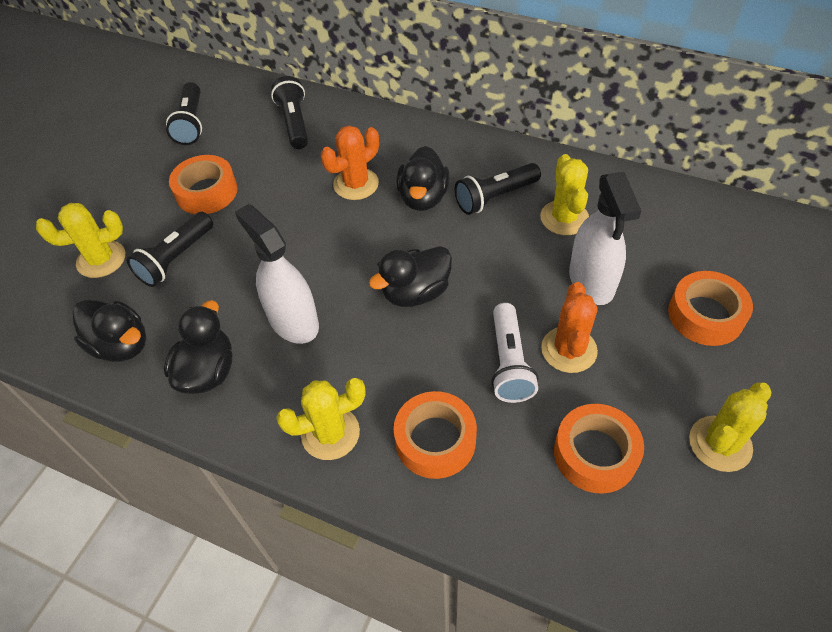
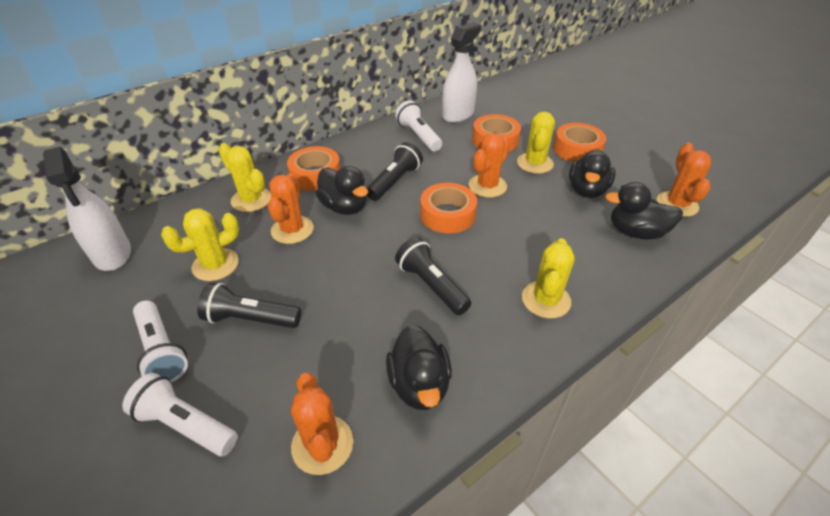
black flashlight: [127,212,213,287] [166,82,202,145] [271,76,308,149] [455,163,541,215] = 4 -> [197,283,301,328] [367,142,423,201] [395,237,471,315] = 3
orange cactus: [321,125,379,200] [541,282,598,373] = 2 -> [268,173,314,244] [291,373,353,475] [469,133,510,198] [657,143,711,217] = 4
white flashlight: [491,303,538,403] = 1 -> [122,373,238,456] [133,300,188,383] [395,100,442,152] = 3

